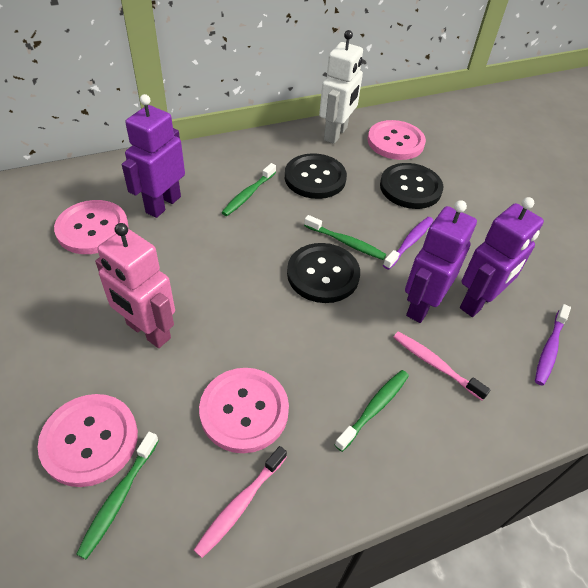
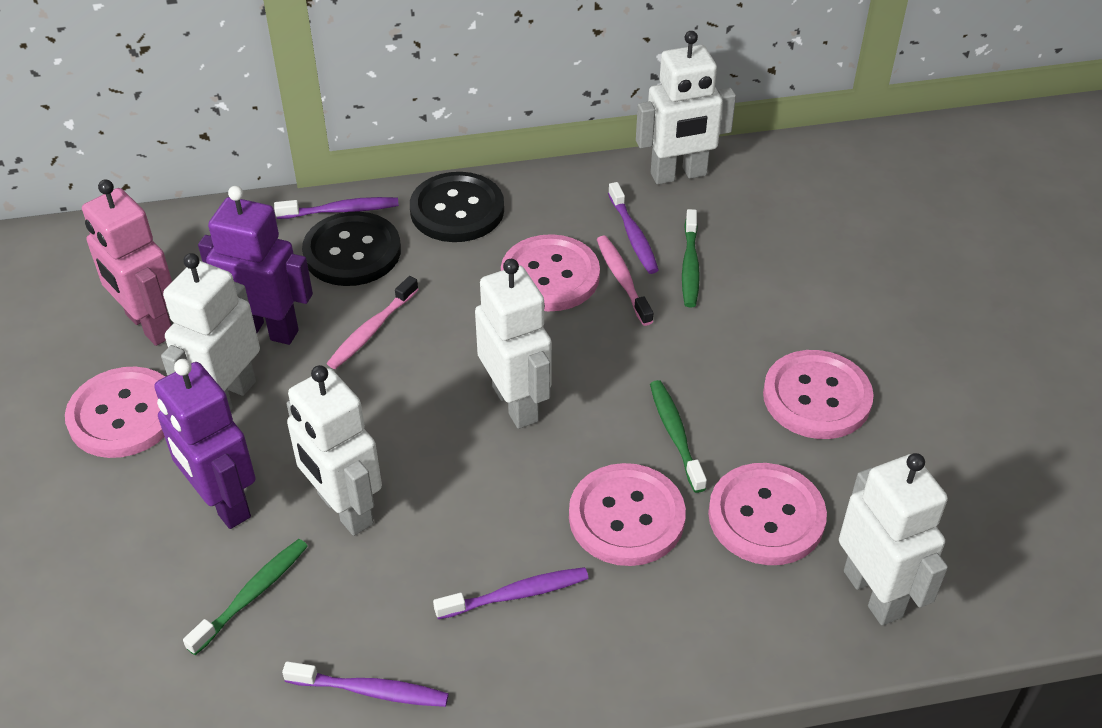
black button: [285,153,347,199] [287,243,360,303] [380,163,443,209] = 3 -> [302,211,401,286] [410,172,504,242] = 2
green toothbrush: [76,432,159,559] [221,163,276,216] [304,215,386,260] [335,370,409,452] = 4 -> [183,539,308,655] [650,380,707,493] [682,209,700,307] = 3
pink button: [38,394,138,487] [54,200,128,254] [199,368,289,453] [368,120,426,160] = 4 -> [65,367,165,458] [501,234,600,311] [569,463,686,566] [708,463,827,565] [763,350,874,439] = 5
purple robot: [122,94,185,218] [405,200,477,323] [460,197,544,317] = 3 -> [154,359,256,529] [198,186,313,345] = 2
purple toothbrush: [383,217,434,270] [535,304,571,386] = 2 -> [274,197,399,219] [282,661,449,707] [433,567,589,619] [608,182,659,274] = 4
white robot: [319,30,363,144] = 1 -> [161,253,260,411] [287,365,382,536] [475,259,552,429] [636,31,736,184] [839,453,948,626] = 5

